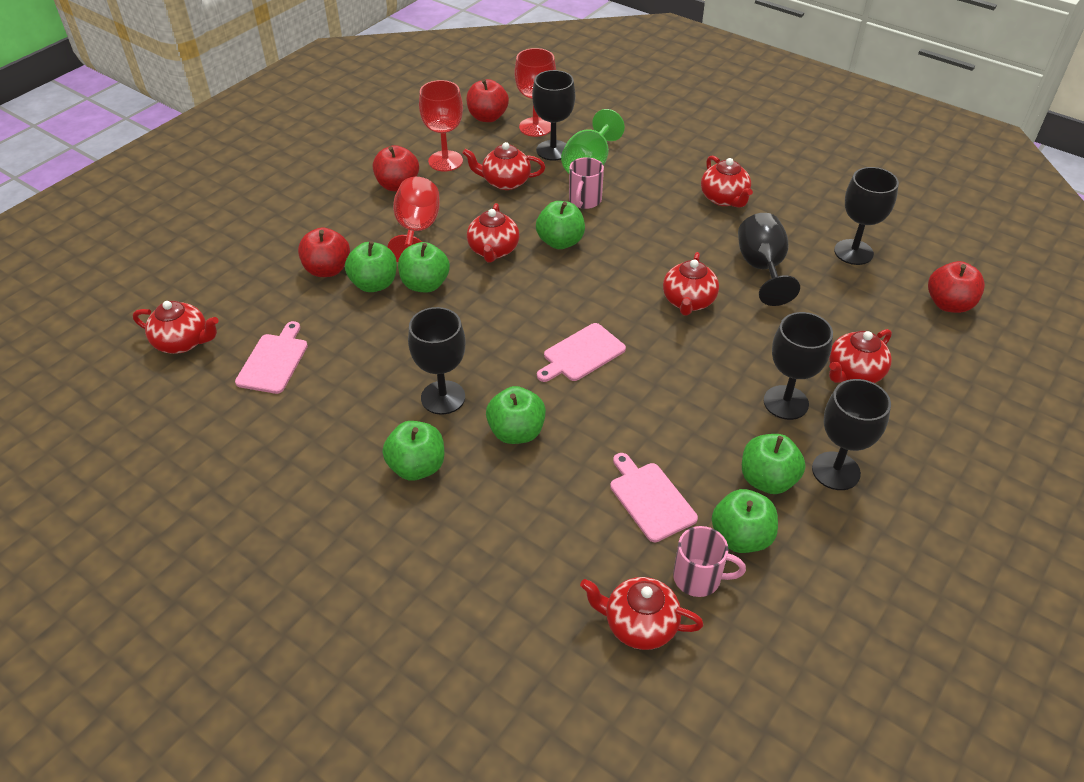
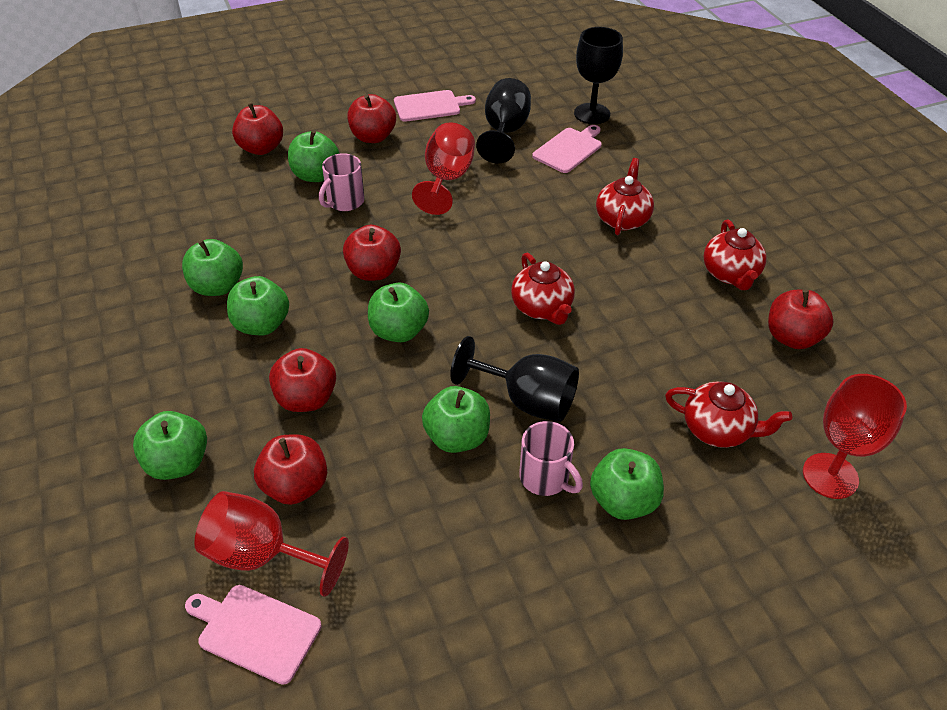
black goblet: [408,307,465,415] [532,70,575,161] [738,213,800,306] [764,312,833,420] [812,379,891,490] [834,167,899,265] = 6 -> [450,336,579,422] [476,78,531,163] [574,27,623,124] = 3
green goblet: [561,109,625,173] = 1 -> none = 0
red apple: [298,227,350,277] [373,145,419,191] [466,79,509,122] [928,261,985,313] = 4 -> [232,103,283,155] [254,434,327,505] [269,348,336,412] [343,224,401,281] [348,94,396,143] [768,289,833,349] = 6
red teapot: [133,301,219,354] [463,142,545,190] [467,203,519,263] [580,577,704,650] [663,252,719,316] [701,155,753,208] [829,329,892,383] = 7 -> [511,253,575,325] [596,158,654,235] [665,382,792,448] [703,219,767,290] = 4

